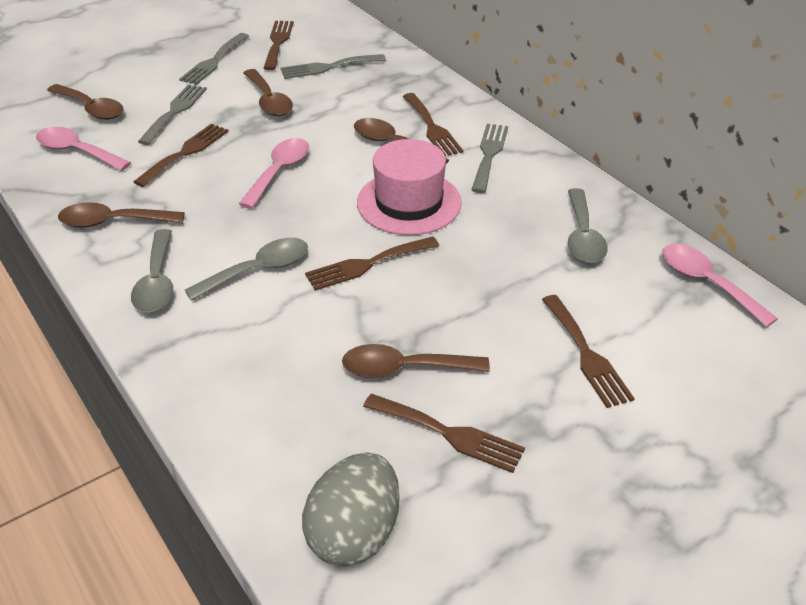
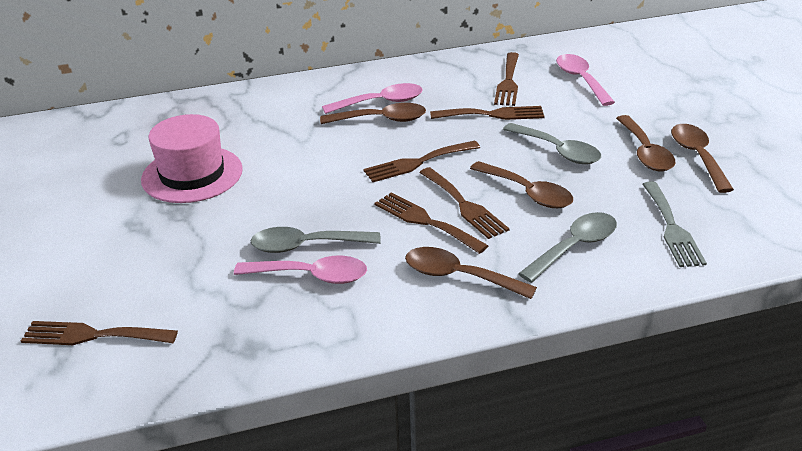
grey egg: [302,452,400,567] = 1 -> none = 0
grey fork: [138,84,207,145] [179,33,249,85] [281,54,386,79] [471,124,508,193] = 4 -> [642,181,707,267] = 1

